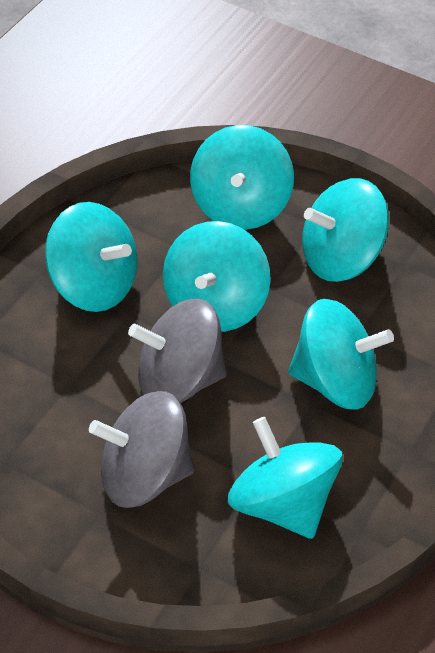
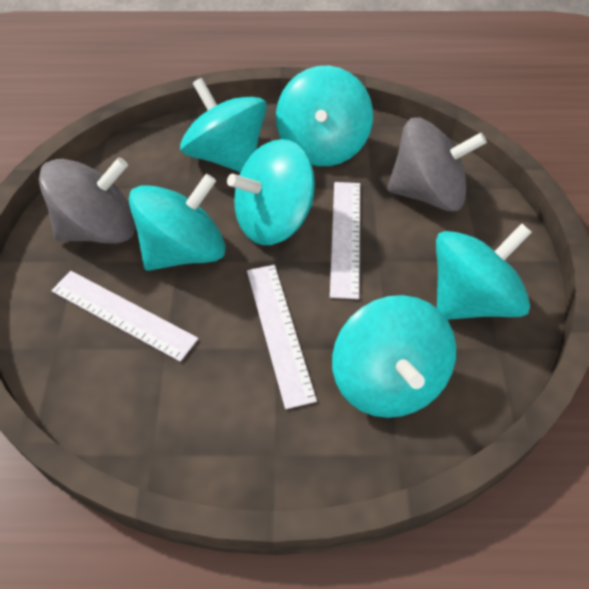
white ruler: none = 0 -> [51,271,198,362] [247,265,317,409] [330,182,360,299] = 3

